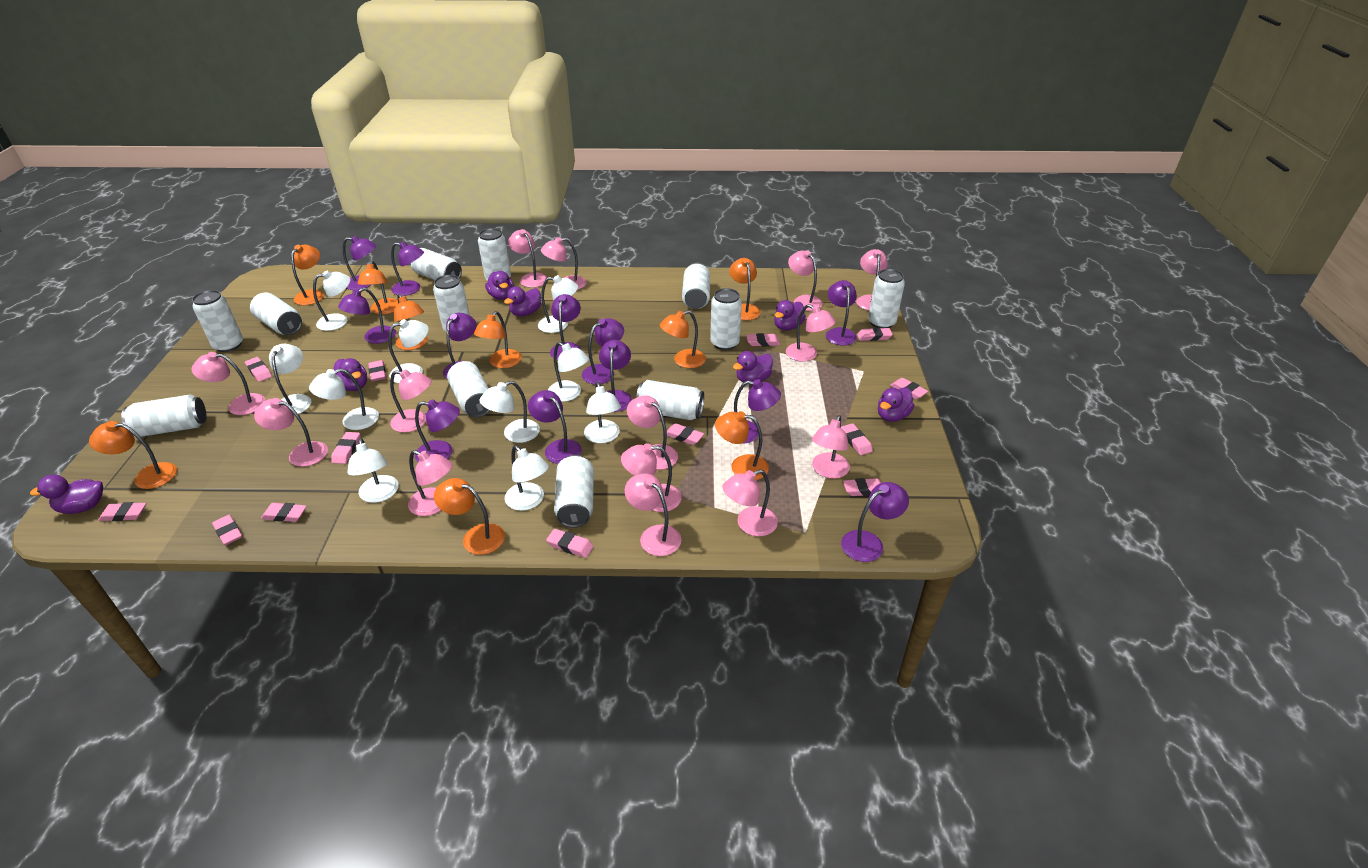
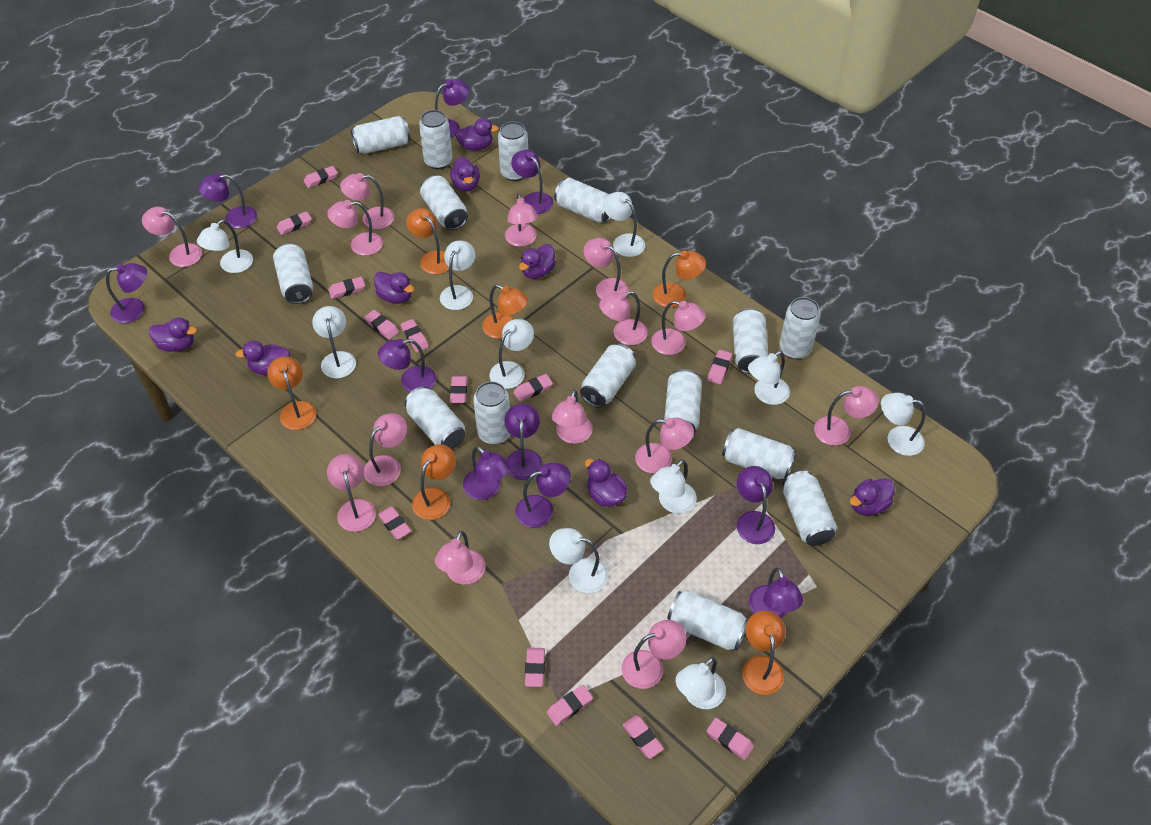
orange lamp: [89,421,177,489] [291,245,324,305] [357,261,398,315] [394,294,427,350] [434,478,505,555] [474,311,522,368] [660,310,706,368] [715,411,769,480] [729,258,760,320] = 9 -> [267,356,316,430] [406,208,449,274] [412,444,456,520] [482,285,528,339] [653,250,706,308] [742,611,785,695] = 6
purple duck: [30,475,103,514] [334,358,367,391] [485,271,514,300] [504,286,541,316] [733,351,773,383] [774,300,806,330] [878,387,914,422] = 7 -> [149,318,197,352] [236,341,290,375] [374,272,414,304] [450,156,480,191] [455,118,499,151] [519,244,556,279] [585,459,627,507] [850,478,895,516] = 8
purple lamp: [338,288,396,344] [343,236,376,290] [391,242,424,296] [415,399,460,462] [443,313,476,379] [528,390,582,464] [550,294,581,360] [582,318,624,385] [599,340,632,412] [734,379,781,443] [826,280,857,346] [841,482,909,562] = 12 -> [106,263,147,323] [198,173,257,228] [378,339,436,392] [435,79,469,138] [463,446,510,500] [504,403,542,480] [511,150,553,214] [515,463,571,528] [737,466,775,544] [749,568,803,618] = 10
white can: [122,395,206,437] [192,290,243,352] [250,292,302,335] [410,248,462,280] [433,275,470,332] [447,361,491,417] [478,228,511,281] [554,455,594,528] [636,380,704,420] [682,263,710,309] [710,288,742,350] [868,269,905,328] = 12 -> [273,243,313,304] [351,116,410,154] [404,386,465,450] [419,110,452,169] [420,175,468,230] [473,381,510,444] [498,122,528,181] [554,178,611,223] [580,344,636,408] [664,369,702,434] [667,590,748,651] [722,428,797,479] [733,308,768,374] [779,297,821,359] [783,471,837,546] = 15

